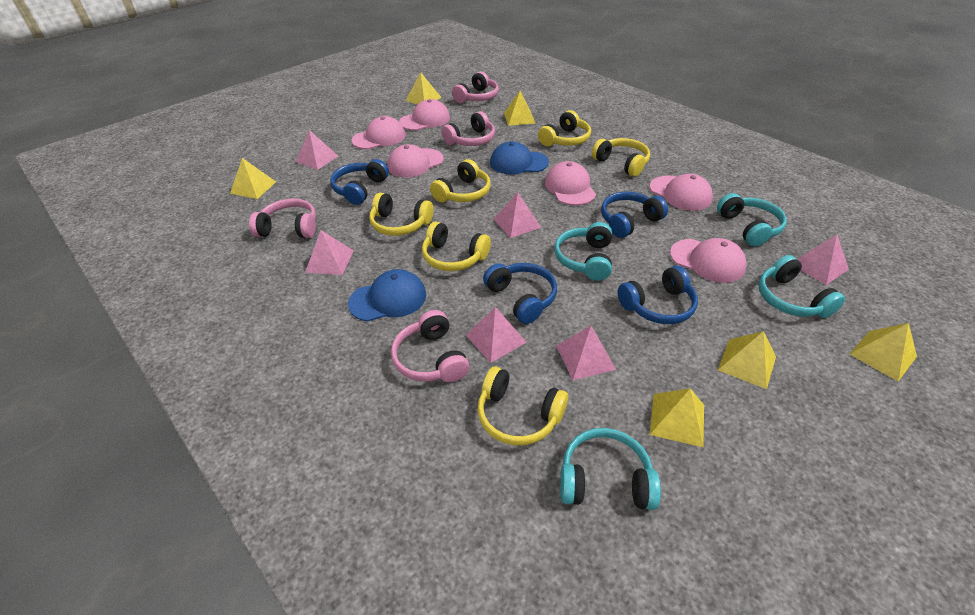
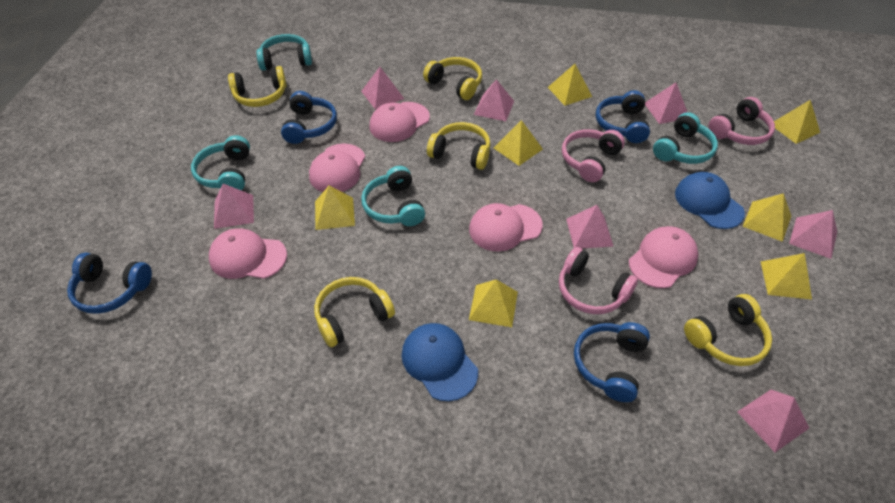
pink cap: [352,116,406,149] [387,144,444,177] [399,99,450,131] [545,161,596,206] [650,174,713,211] [670,238,747,283] = 6 -> [209,228,287,279] [309,143,365,192] [370,102,430,142] [469,203,543,252] [629,226,699,288] = 5
pink headphones: [249,198,316,238] [391,310,469,382] [442,111,495,146] [452,71,499,103] = 4 -> [559,247,638,314] [562,129,625,182] [708,97,775,145] = 3
pink pyramid: [296,130,338,170] [305,230,354,275] [466,307,527,363] [493,193,541,238] [556,326,616,380] [797,234,849,285] = 6 -> [214,184,254,229] [361,67,404,109] [474,79,514,121] [566,205,613,249] [645,82,687,124] [738,390,809,452] [789,210,837,259] = 7
yellow headphones: [369,193,433,236] [422,222,491,271] [430,159,490,202] [478,366,568,445] [538,110,591,146] [592,138,650,177] = 6 -> [228,66,287,107] [314,277,395,347] [423,57,482,100] [427,122,490,170] [684,294,772,366] = 5
yellow pyramid: [230,158,276,199] [405,72,442,105] [504,91,535,126] [650,388,704,447] [718,331,776,389] [850,323,917,381] = 6 -> [315,186,355,230] [469,279,518,327] [494,120,543,166] [548,64,592,106] [742,193,791,242] [761,253,812,299] [774,100,820,144] = 7

